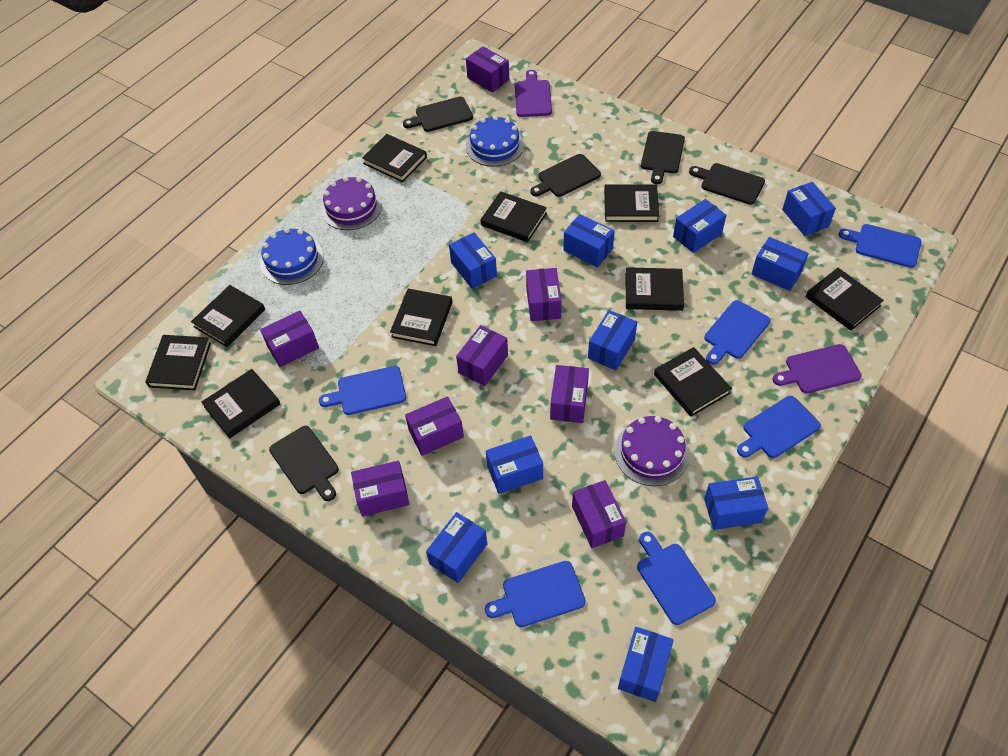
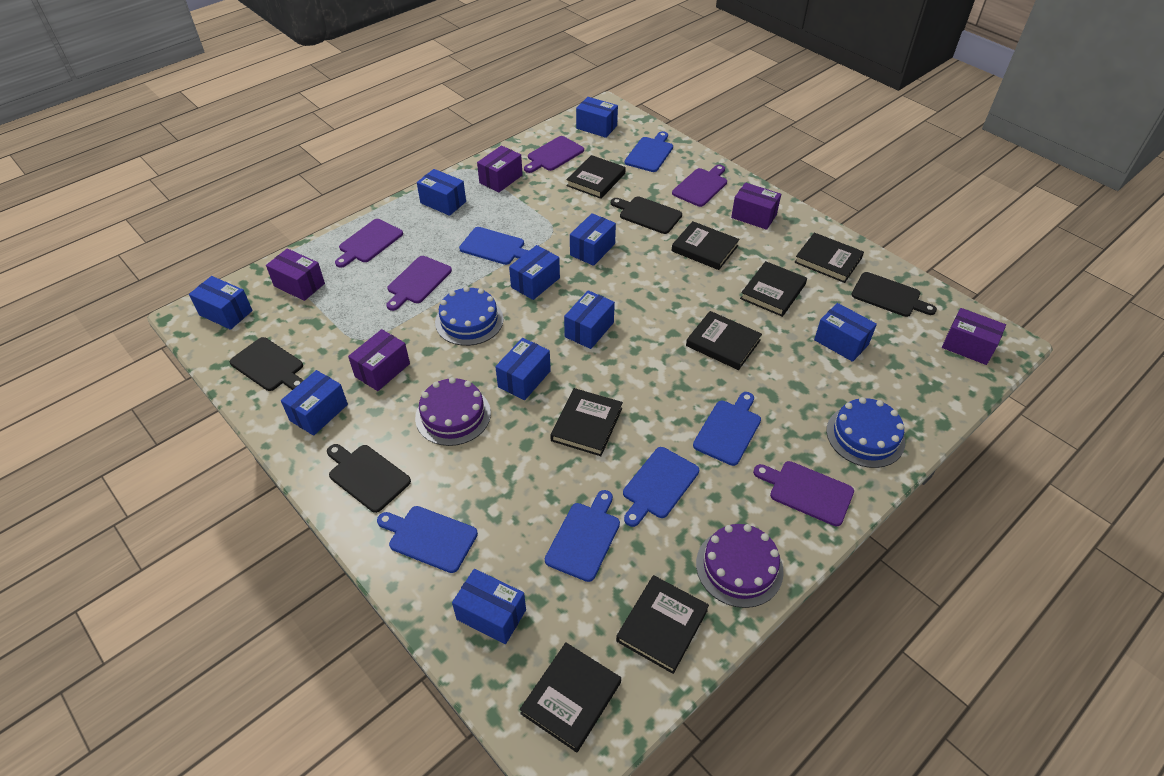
black book: [145,335,211,390] [191,285,265,347] [201,369,281,438] [362,134,427,182] [390,289,453,346] [480,191,547,242] [604,184,659,222] [625,267,684,311] [654,347,732,417] [806,268,884,331] = 10 -> [520,642,621,752] [550,388,623,456] [566,155,626,199] [616,575,709,674] [672,221,740,270] [686,311,762,370] [740,261,807,317] [794,232,864,283] = 8
black cutting board: [269,426,339,501] [403,96,473,132] [530,154,601,197] [641,131,685,184] [689,163,765,205] = 5 -> [230,337,304,391] [327,444,411,513] [611,196,682,234] [851,272,937,317] = 4
purple box: [260,311,319,367] [351,461,409,516] [405,396,464,456] [456,325,508,386] [466,46,509,93] [526,268,562,321] [550,365,589,423] [572,480,626,548] = 8 -> [266,248,325,301] [348,329,410,391] [477,145,523,193] [731,182,781,230] [942,308,1006,365] = 5
purple cutting board: [515,70,552,117] [772,344,862,393] = 2 -> [335,219,403,268] [386,256,452,311] [524,136,584,173] [672,165,727,207] [753,461,854,526] = 5

